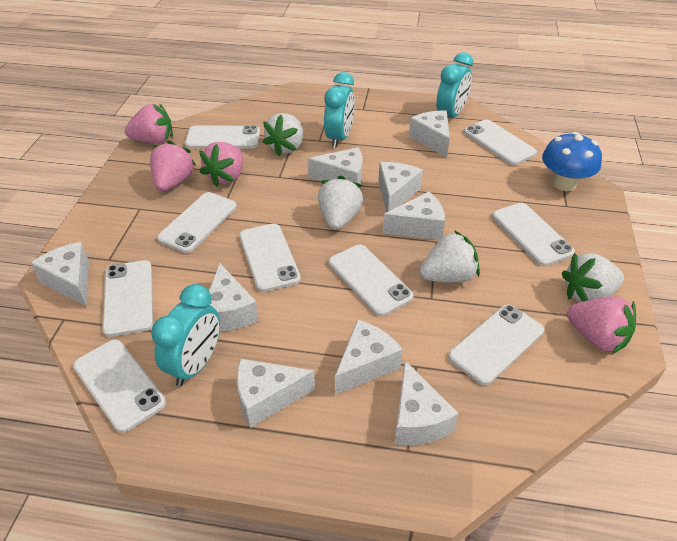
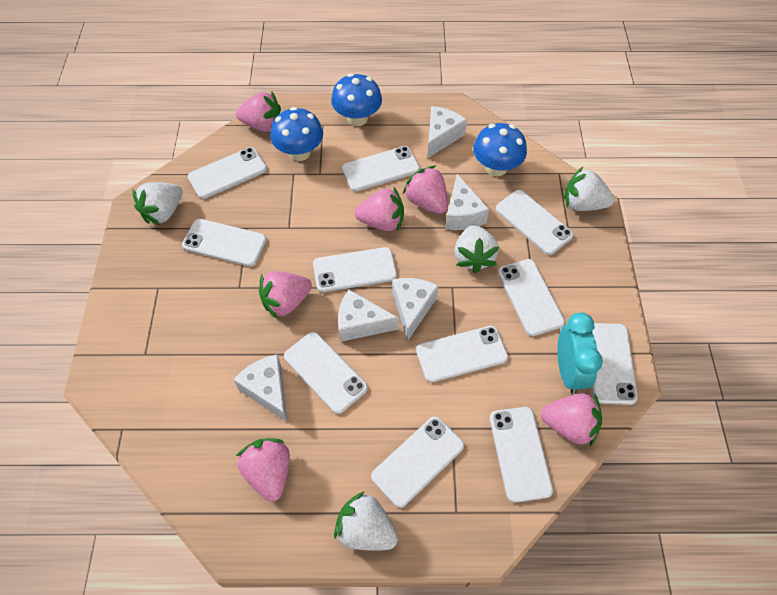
blue mushroom: [542,132,602,191] = 1 -> [270,107,323,161] [331,73,382,126] [473,123,527,176] = 3
pink strawberry: [125,103,173,144] [150,140,196,191] [199,142,243,187] [567,296,636,355] = 4 -> [236,92,281,132] [236,438,290,502] [259,271,312,319] [354,187,404,231] [403,165,448,214] [540,393,602,447] = 6
turquoise clock: [151,284,220,387] [324,72,355,148] [436,52,473,118] = 3 -> [557,312,603,394] = 1
white cheese: [31,242,89,306] [209,263,259,332] [236,359,315,428] [308,147,363,188] [335,319,403,395] [378,162,423,212] [383,192,445,240] [394,361,459,446] [409,111,450,158] = 9 -> [233,354,287,422] [338,290,398,342] [392,278,439,341] [428,106,467,158] [445,174,489,230] = 5
white phone: [73,339,166,433] [102,260,153,337] [157,192,237,253] [185,125,260,148] [239,224,301,292] [329,244,414,316] [448,304,544,385] [464,119,537,165] [492,203,575,266] = 9 -> [182,219,267,266] [188,147,267,199] [284,332,368,414] [313,247,397,292] [342,146,420,192] [371,417,464,508] [416,326,508,382] [490,407,553,503] [496,190,574,255] [498,259,565,336] [592,323,638,405] = 11

